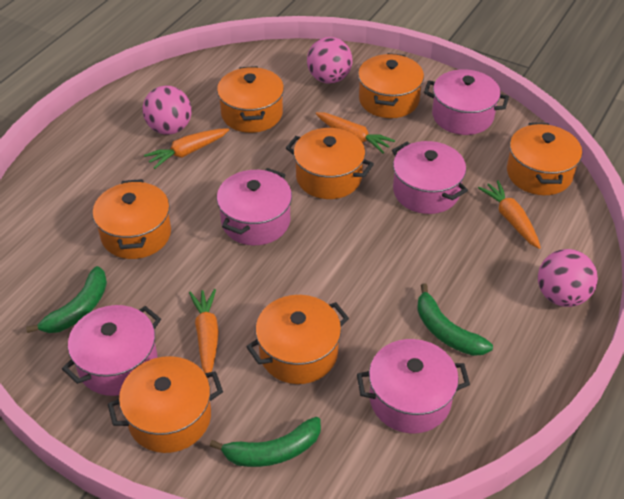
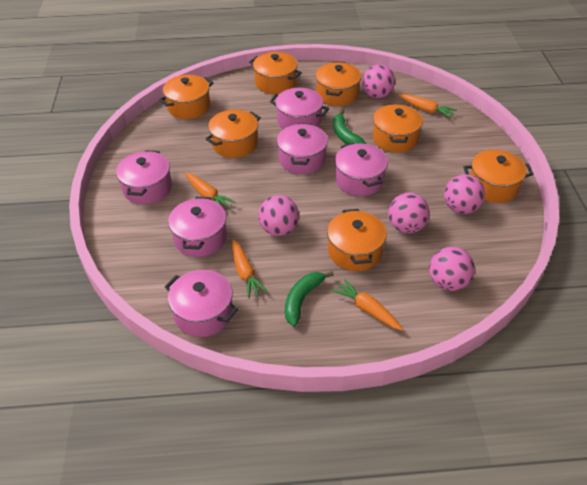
green banana: [26,266,107,333] [210,417,321,467] [417,283,493,356] = 3 -> [285,271,334,326] [333,110,366,144] = 2
pink ball: [143,86,192,135] [307,37,353,84] [538,249,598,307] = 3 -> [258,195,299,236] [362,65,395,98] [388,193,430,233] [429,247,475,291] [444,174,485,214] = 5
pink pot: [62,305,161,396] [217,168,292,245] [357,339,470,433] [392,141,468,214] [424,69,509,135] = 5 -> [116,150,172,204] [165,270,238,337] [168,197,227,257] [270,88,329,129] [277,123,328,174] [335,143,388,196] = 6

